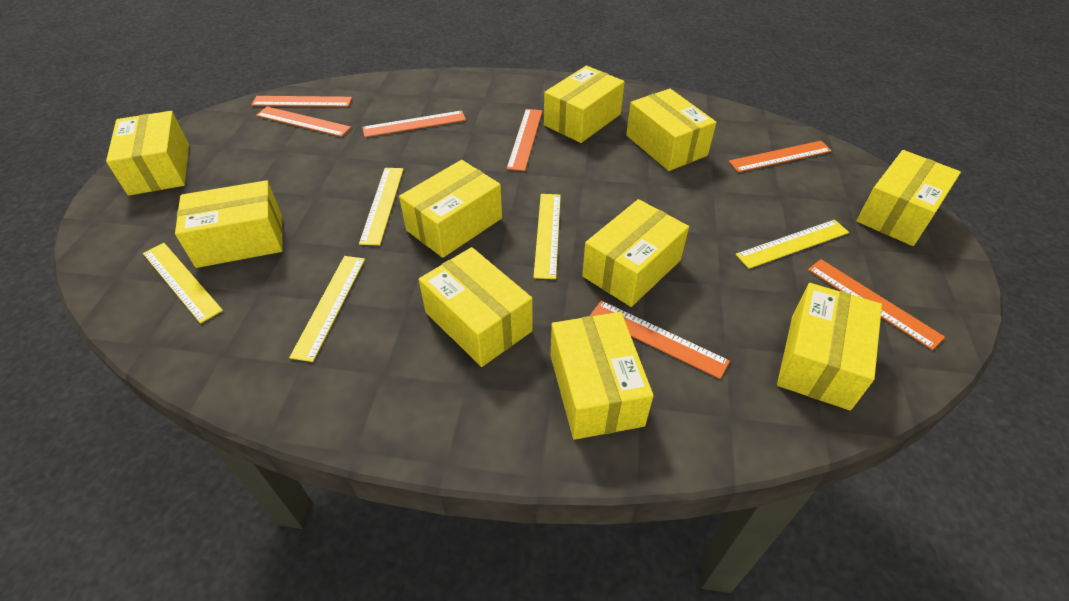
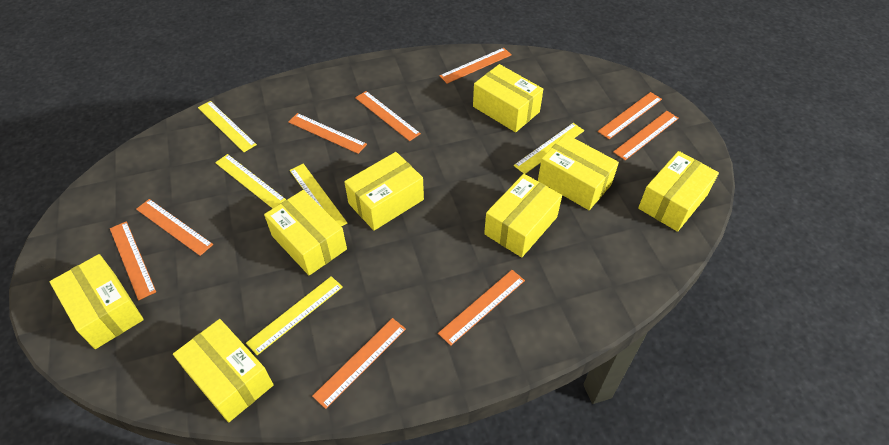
orange ruler: [251,96,352,107] [256,106,351,137] [362,111,466,137] [506,109,542,171] [590,301,730,379] [729,141,832,172] [808,259,945,350] = 7 -> [110,221,156,300] [136,199,213,256] [289,113,367,154] [312,318,406,409] [355,91,421,141] [438,270,525,346] [440,48,512,84] [598,92,662,139] [613,111,679,160] = 9
yellow box: [106,111,189,196] [175,180,283,268] [399,160,502,258] [419,247,533,367] [544,66,625,143] [551,312,654,440] [582,199,689,307] [626,89,716,171] [777,283,882,411] [856,150,961,246] = 10 -> [50,254,144,349] [173,319,274,422] [264,190,347,275] [344,152,424,231] [473,64,543,132] [484,174,562,258] [538,134,619,210] [638,151,719,232] = 8

